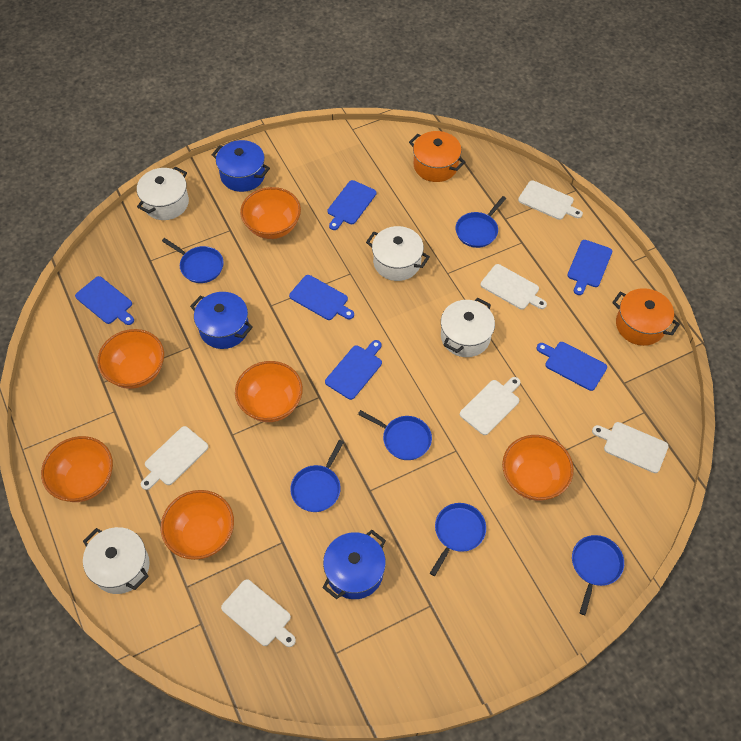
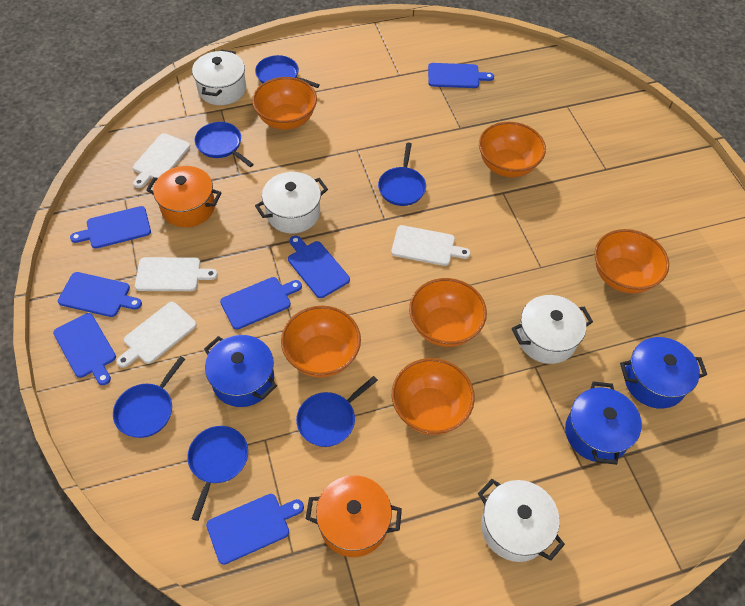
blue cutting board: [75,276,134,325] [289,275,354,320] [325,340,382,400] [327,180,376,230] [537,342,607,391] [567,240,612,295] = 6 -> [53,313,116,385] [58,272,142,317] [70,206,151,249] [206,494,304,565] [220,277,302,330] [288,236,350,298] [428,63,494,88] = 7
white cutting board: [141,426,208,490] [221,579,296,647] [460,377,520,435] [480,264,547,310] [518,180,583,220] [592,422,668,473] = 6 -> [117,302,197,368] [133,133,190,188] [135,257,218,291] [391,225,471,266] = 4

